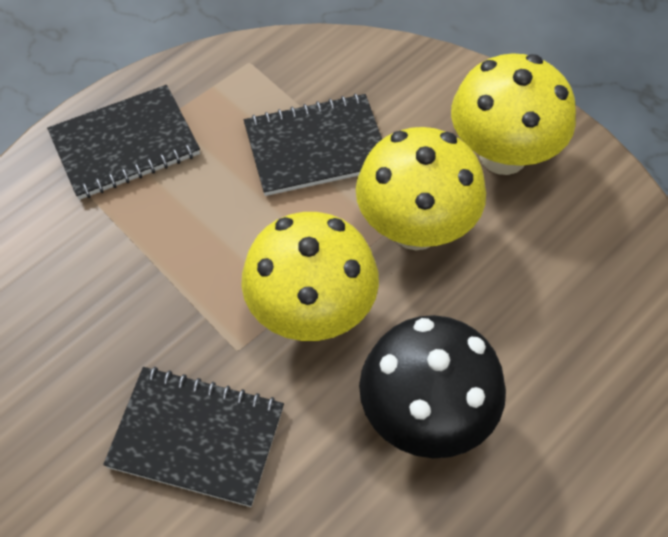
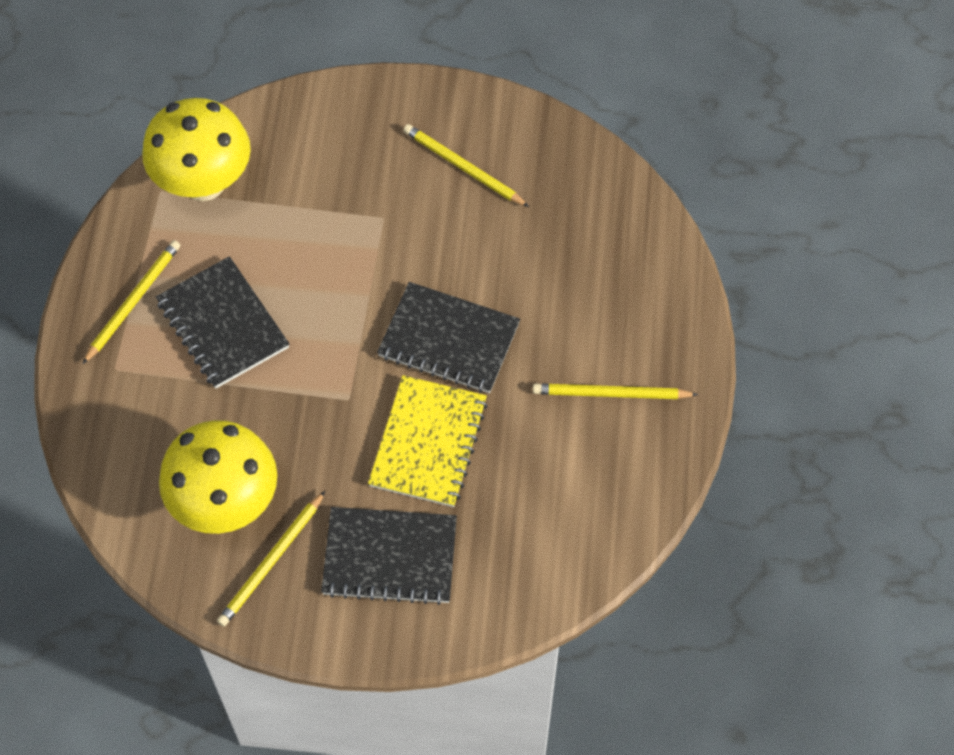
black mushroom: [359,315,506,458] = 1 -> none = 0
yellow mushroom: [241,212,379,341] [356,127,486,250] [451,53,576,175] = 3 -> [142,98,251,201] [159,420,277,534] = 2
yellow notebook: none = 0 -> [368,375,488,507] = 1
yellow pencil: none = 0 -> [83,240,180,364] [217,491,325,626] [403,124,529,207] [533,384,698,399] = 4

